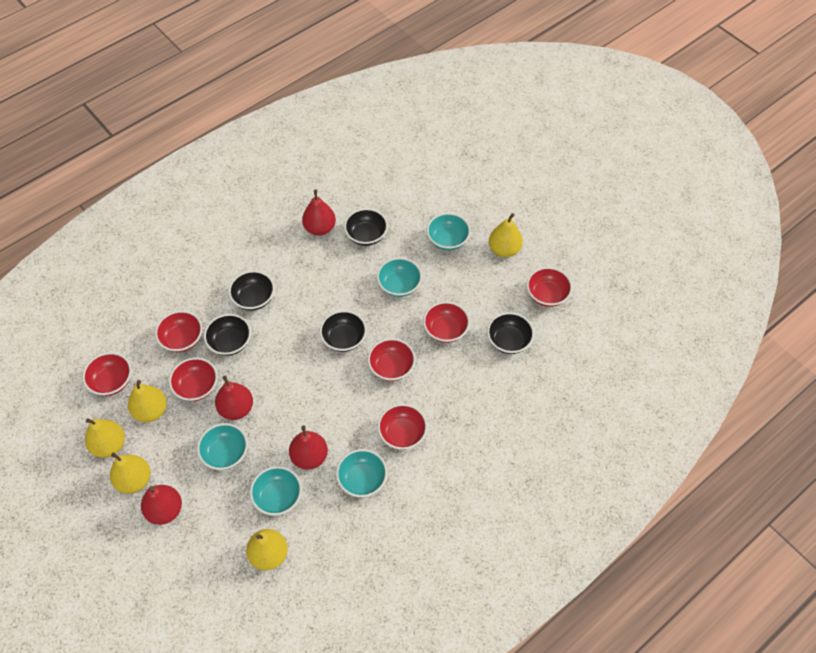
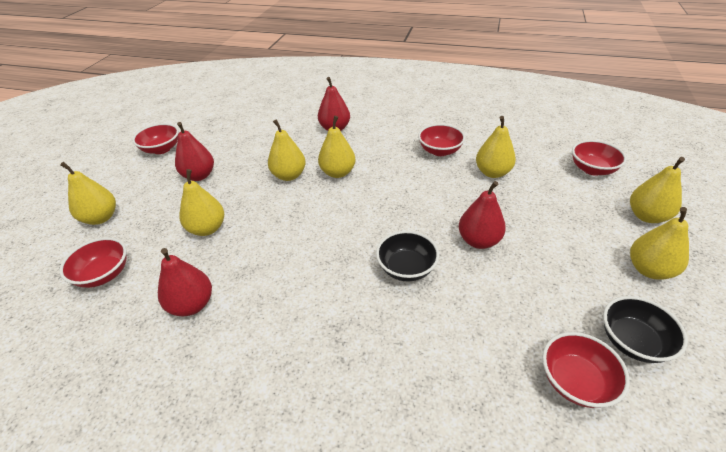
black bowl: [204,314,251,356] [229,270,275,311] [320,310,367,352] [344,208,388,246] [487,312,534,354] = 5 -> [376,231,439,282] [603,296,688,363] = 2
red bowl: [82,352,131,396] [155,311,202,352] [169,357,218,401] [368,338,416,381] [377,404,427,450] [423,301,470,343] [526,267,572,307] = 7 -> [59,238,127,288] [132,123,179,154] [418,124,465,156] [542,332,630,408] [572,140,627,176] = 5
turquoise bowl: [197,423,248,470] [250,466,302,516] [336,449,387,497] [377,258,422,297] [427,213,471,250] = 5 -> none = 0
yellow pear: [85,418,125,458] [110,453,150,494] [128,380,167,422] [246,529,288,570] [489,213,523,257] = 5 -> [60,162,116,225] [179,169,224,236] [268,119,306,181] [318,116,355,178] [476,116,516,178] [630,157,685,223] [630,207,689,279] = 7

